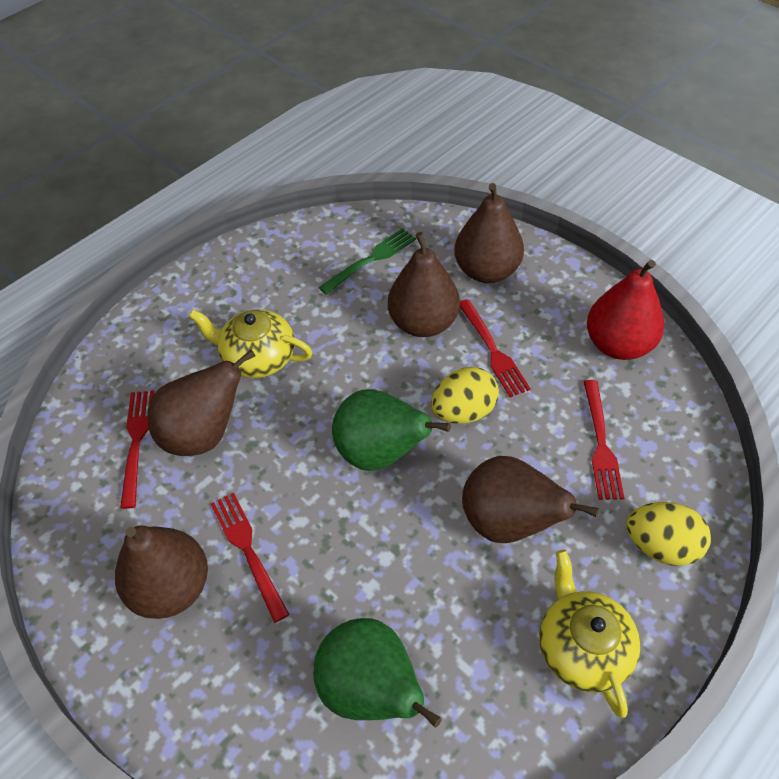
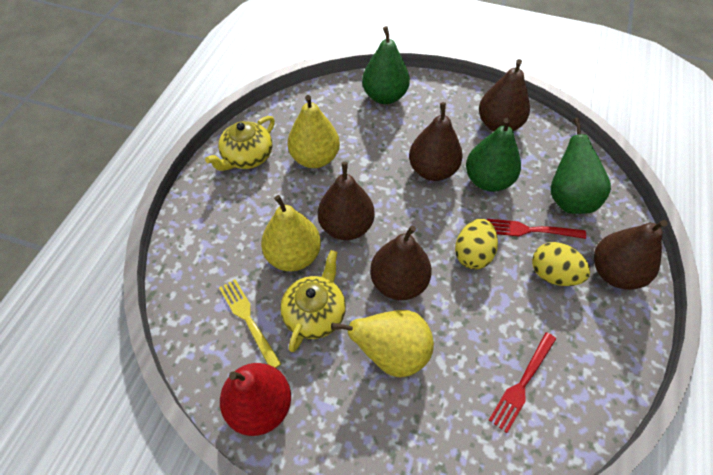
green fork: [319,228,416,294] = 1 -> none = 0
green pear: [313,618,442,728] [332,389,451,471] = 2 -> [362,26,410,104] [466,118,521,192] [550,118,611,214] = 3
red fork: [120,391,154,509] [211,492,290,623] [460,299,531,397] [583,380,624,500] = 4 -> [487,219,586,239] [489,332,556,433] = 2
yellow fork: none = 0 -> [219,279,281,368] = 1
yellow pear: none = 0 -> [261,195,321,271] [287,95,340,168] [331,310,434,377] = 3

